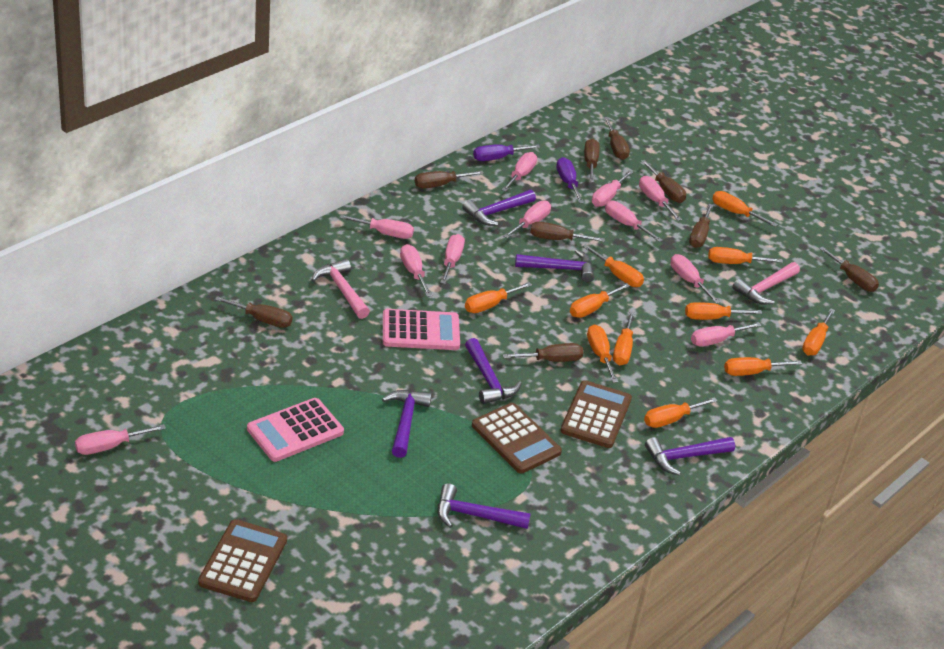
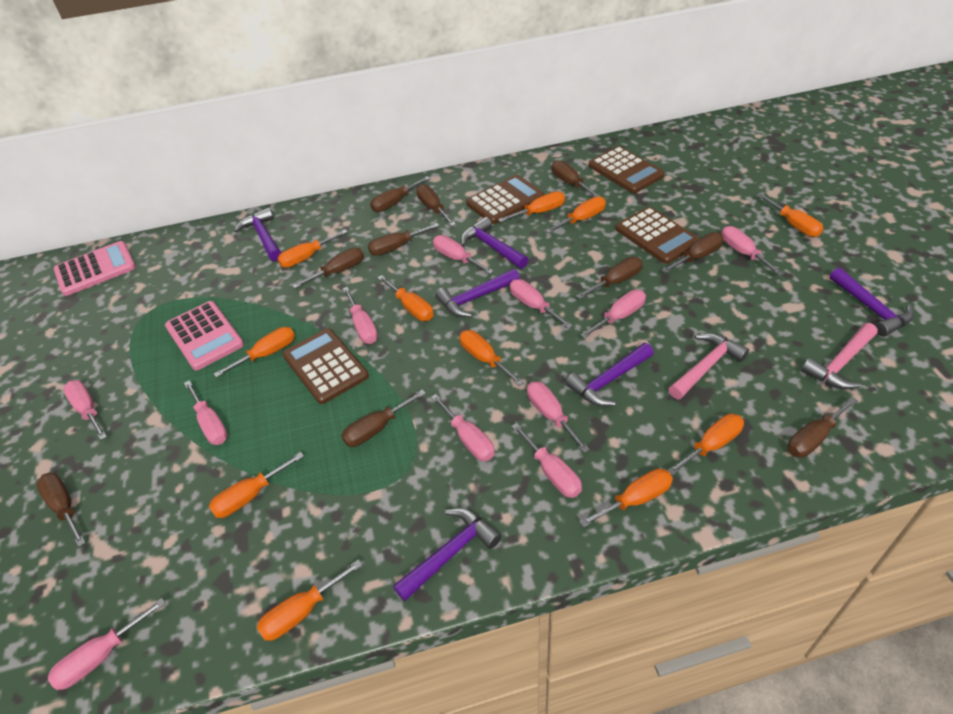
brown calculator: [198,519,287,602] [472,403,562,474] [560,380,632,448] = 3 -> [282,328,369,404] [466,175,544,224] [589,146,665,193] [616,207,700,264] = 4
brown screwdriver: [215,296,293,328] [415,171,484,188] [503,343,583,362] [530,222,605,242] [584,139,600,182] [604,117,630,160] [641,160,686,203] [689,204,714,248] [819,247,879,292] = 9 -> [36,473,86,547] [292,248,364,289] [342,389,426,447] [368,223,439,256] [370,176,430,212] [416,184,456,226] [552,160,601,197] [576,257,643,299] [662,232,723,273] [788,397,858,458] = 10
purple screwdriver: [473,144,540,161] [556,157,584,203] = 2 -> none = 0

